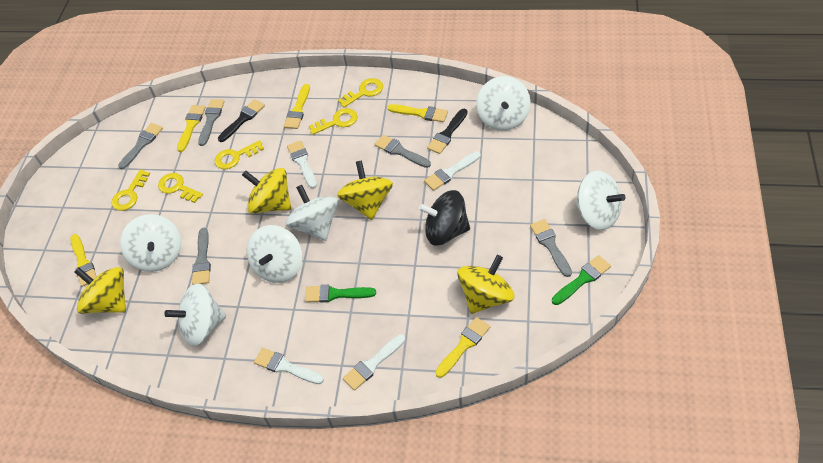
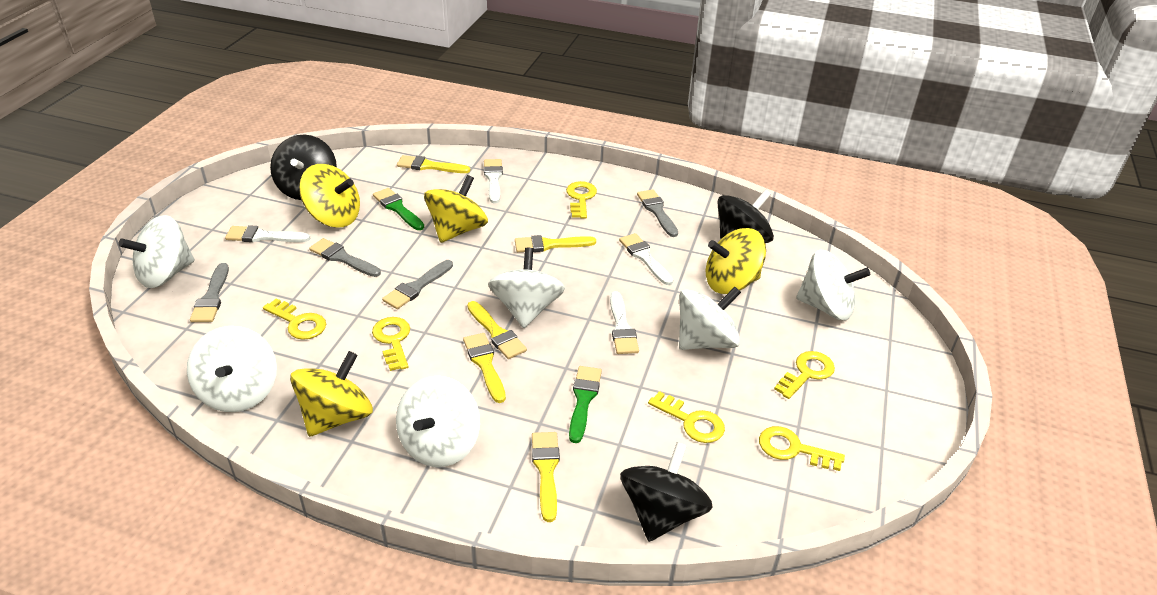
black brush: [218,99,265,142] [427,109,467,154] = 2 -> none = 0
black spinning top: [418,190,470,246] = 1 -> [270,135,337,200] [620,442,713,542] [717,189,774,243] = 3
grey brush: [118,123,163,169] [192,228,211,285] [198,99,225,146] [374,135,431,168] [530,219,572,277] = 5 -> [190,263,229,322] [309,238,381,277] [382,260,453,309] [637,189,678,237] = 4
yellow key: [111,170,150,211] [158,173,203,203] [215,140,264,169] [309,108,357,135] [338,78,383,108] = 5 -> [263,298,326,340] [372,317,410,371] [566,181,597,219] [648,391,725,443] [759,426,845,471] [774,351,835,399] = 6

